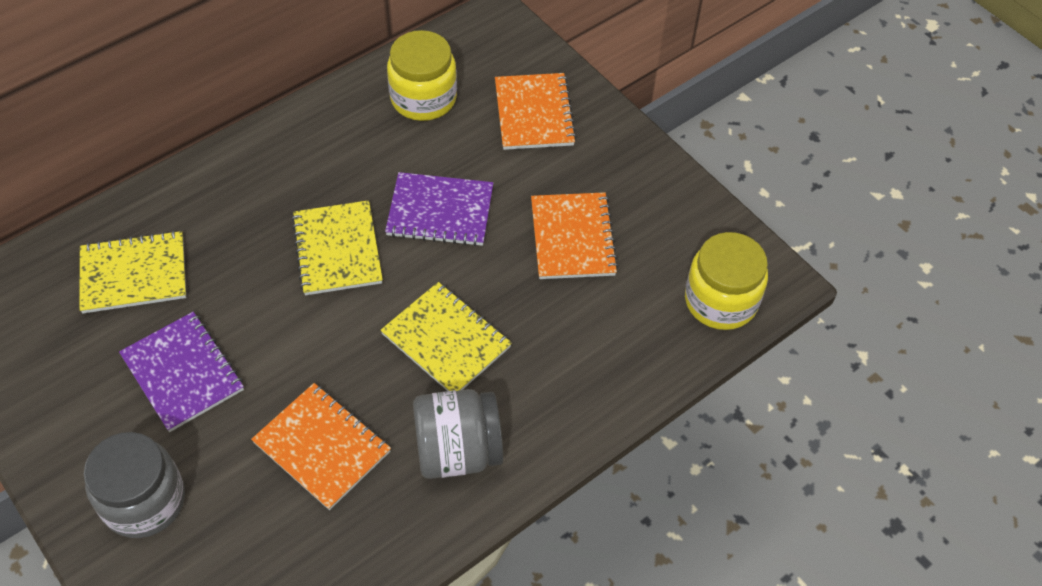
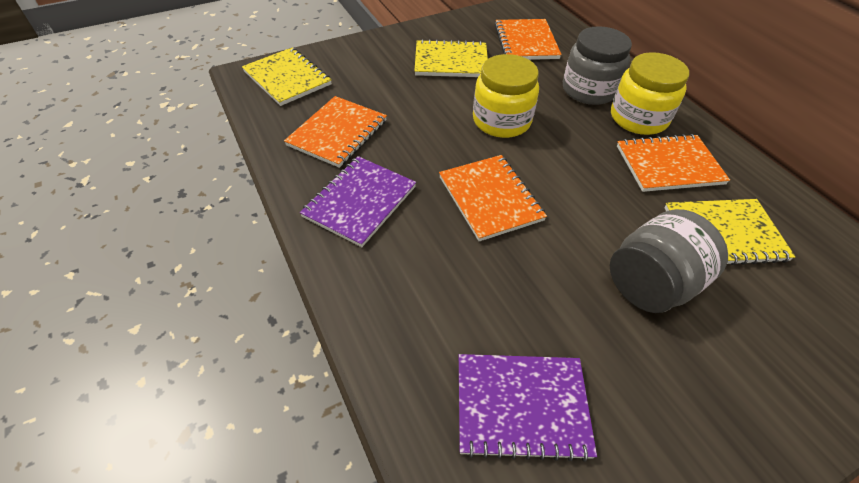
orange notebook: [251,383,391,510] [495,73,577,150] [531,192,619,279] = 3 -> [284,96,387,168] [439,155,547,241] [495,19,562,60] [617,134,730,192] = 4

